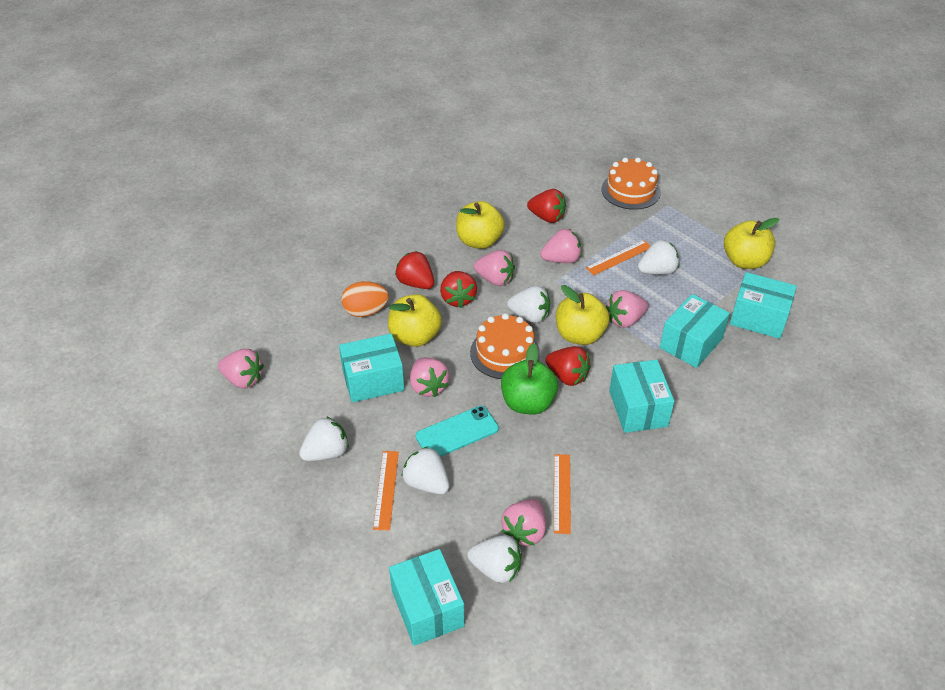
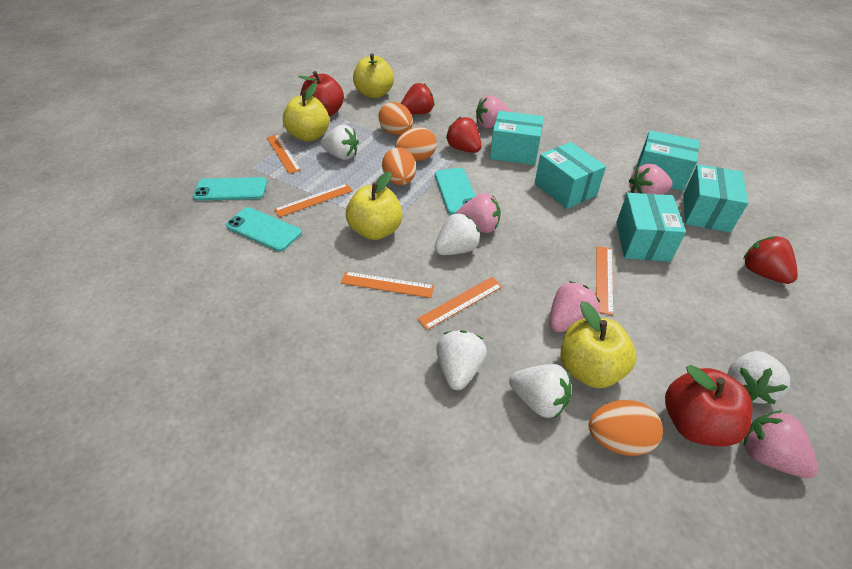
green apple: [501,343,558,414] = 1 -> none = 0
orange cake: [470,313,540,379] [601,157,661,210] = 2 -> none = 0
orange egg: [341,281,389,317] = 1 -> [378,102,413,135] [382,148,416,185] [395,127,437,161] [588,400,663,456] = 4
orange ruler: [373,451,399,530] [554,454,571,534] [586,240,651,275] = 3 -> [267,134,301,174] [274,184,353,217] [341,272,434,298] [417,277,502,330] [596,246,614,315] = 5
pink strawberry: [218,349,264,388] [410,357,449,397] [474,250,515,286] [502,499,546,546] [540,229,581,263] [606,290,648,328] = 6 -> [455,193,501,233] [476,95,511,128] [549,281,600,332] [629,163,672,195] [744,410,818,478] = 5
red apple: none = 0 -> [298,71,344,117] [665,365,753,446] = 2
red strawberry: [395,251,434,289] [440,271,477,308] [527,189,566,223] [545,346,591,386] = 4 -> [401,83,435,114] [446,117,481,153] [743,236,798,284] = 3
turquoise phone: [415,406,499,457] = 1 -> [193,177,267,201] [226,207,302,252] [435,168,475,215] = 3

